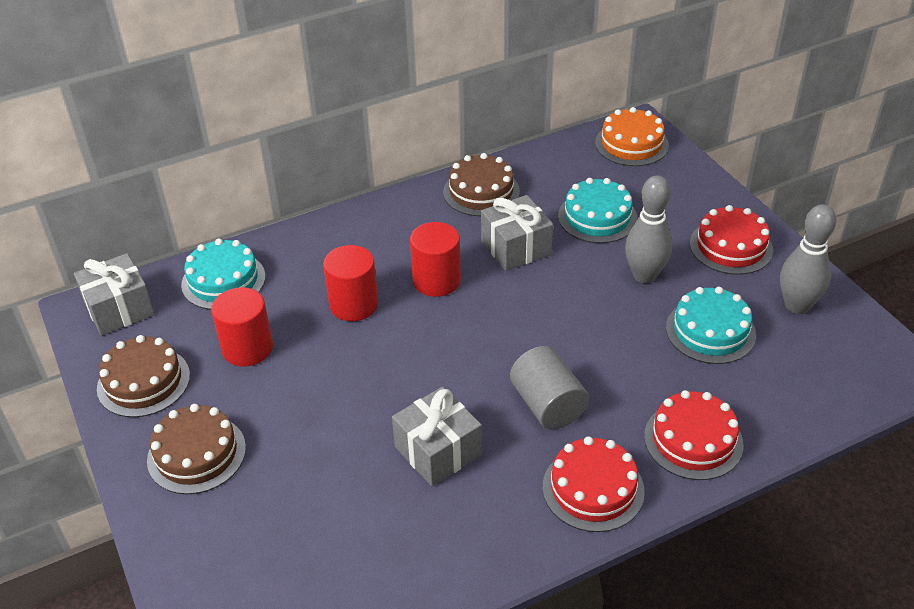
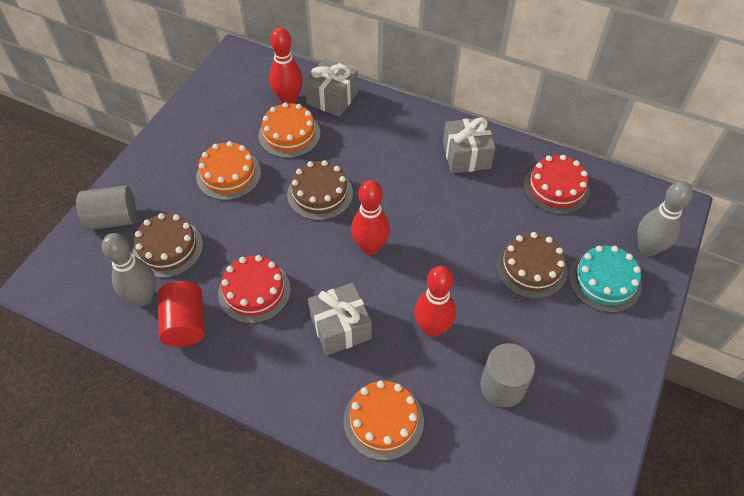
grey cylinder: [510,346,589,430] = 1 -> [76,185,136,231] [480,343,535,407] = 2
orange cake: [595,107,669,166] = 1 -> [196,141,261,200] [259,102,320,158] [344,380,424,461] = 3
red bowling pin: none = 0 -> [269,27,303,104] [351,180,390,255] [414,266,456,337] = 3
red cake: [543,436,645,532] [644,390,743,480] [690,205,773,275] = 3 -> [218,255,291,324] [524,155,590,214] = 2
red cylinder: [211,287,273,367] [323,245,378,321] [410,222,461,297] = 3 -> [158,281,205,347] = 1
turquoise cake: [181,238,265,310] [558,178,637,243] [666,287,756,364] = 3 -> [569,246,642,313] = 1

